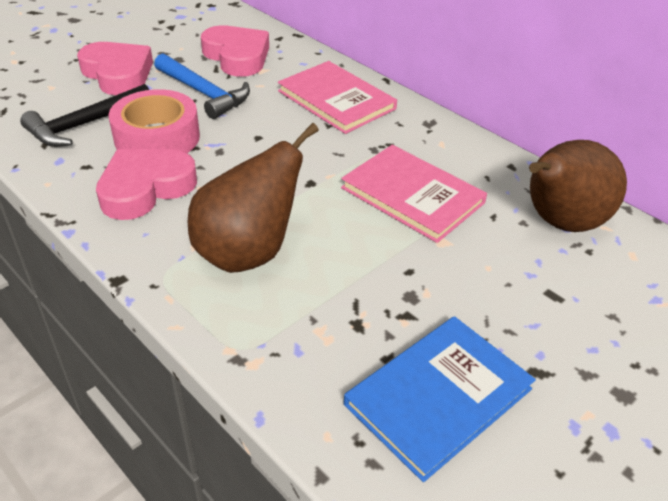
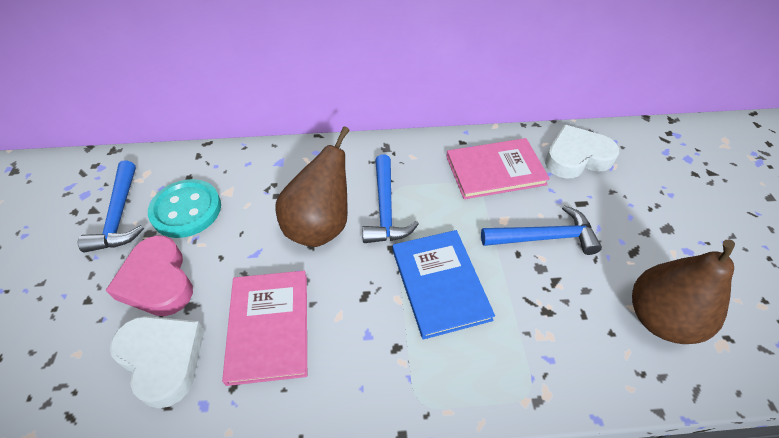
black hammer: [20,84,149,147] = 1 -> none = 0
blue hammer: [154,53,250,119] = 1 -> [78,160,144,252] [362,154,419,243] [481,205,602,255] = 3
pink heart: [77,42,153,95] [96,149,197,220] [201,25,269,77] = 3 -> [105,235,193,316] = 1
pink tape: [108,89,200,153] = 1 -> none = 0
turquoise button: none = 0 -> [148,179,221,238] = 1
white heart: none = 0 -> [110,316,204,408] [545,125,619,178] = 2

